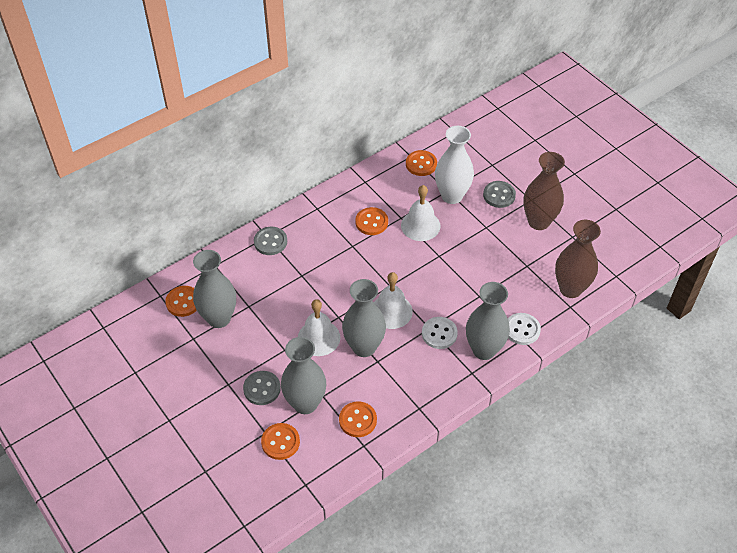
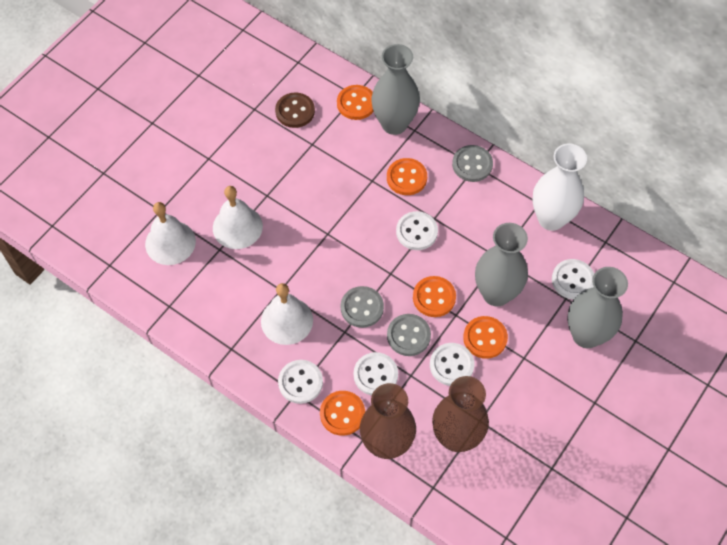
brown button: none = 0 -> [275,93,315,128] = 1
grey vase: [193,250,236,328] [281,337,326,414] [342,279,386,357] [466,282,510,360] = 4 -> [371,44,420,135] [475,223,528,306] [567,267,628,348] = 3
white button: [422,317,458,349] [508,313,541,345] = 2 -> [278,360,323,404] [354,352,398,396] [396,211,438,250] [430,343,474,386] [552,259,594,300] = 5

